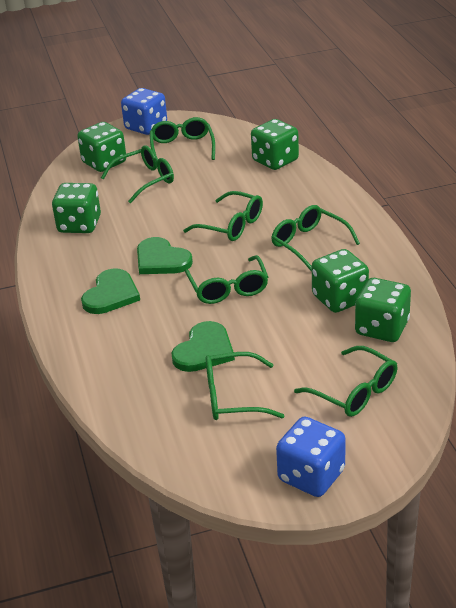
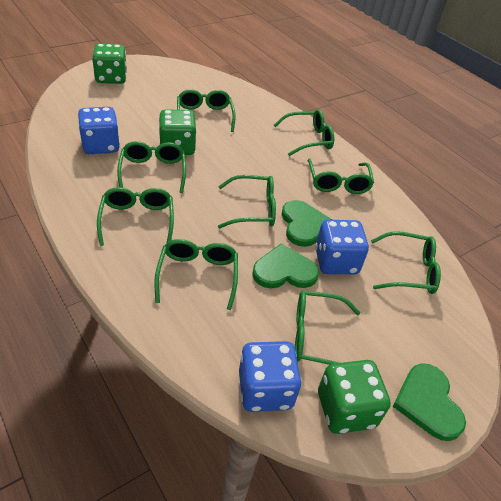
blue dice: [121,88,167,135] [276,417,346,497] = 2 -> [78,107,120,154] [239,341,302,412] [315,220,369,274] = 3
green dice: [52,183,101,233] [77,122,126,172] [251,119,299,170] [312,249,369,313] [355,278,411,342] = 5 -> [92,44,127,84] [159,109,197,155] [318,360,391,434] = 3
green glasses: [101,146,174,203] [150,117,215,160] [183,191,263,241] [185,255,268,304] [206,352,284,420] [271,205,360,272] [294,346,397,417] = 7 -> [97,187,174,246] [117,141,186,193] [154,239,238,310] [177,89,235,132] [218,175,276,229] [274,110,334,156] [295,290,360,365] [308,159,374,194] [371,231,441,294] = 9

